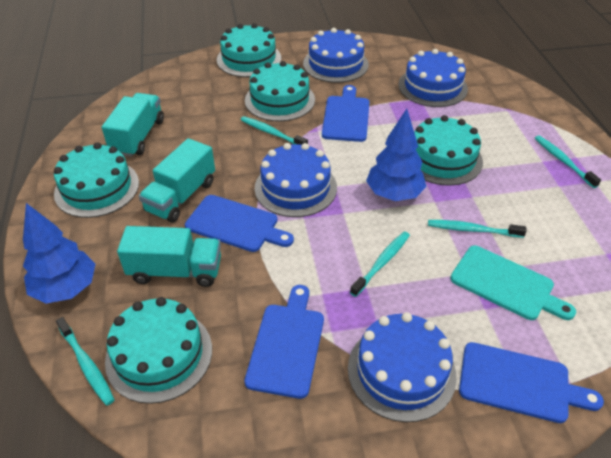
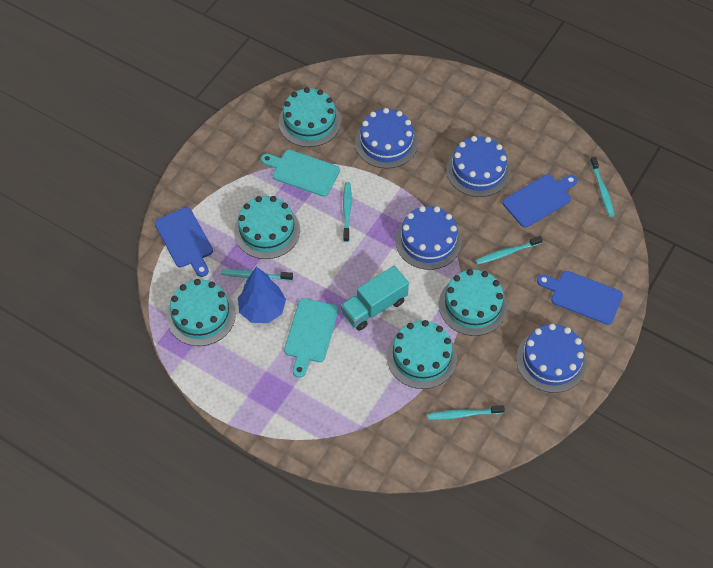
blue cutting board: [185,195,294,252] [244,285,324,399] [322,85,369,142] [459,342,604,423] = 4 -> [155,207,213,277] [503,174,577,228] [537,271,623,325] = 3
blue tree: [23,203,95,304] [366,109,426,201] = 2 -> [238,267,286,323] = 1
turquoise cutting board: [451,245,576,320] = 1 -> [261,150,340,197] [284,298,338,378] = 2
turquoise truck: [102,93,164,157] [117,226,221,287] [139,138,215,223] = 3 -> [341,266,409,331] = 1

